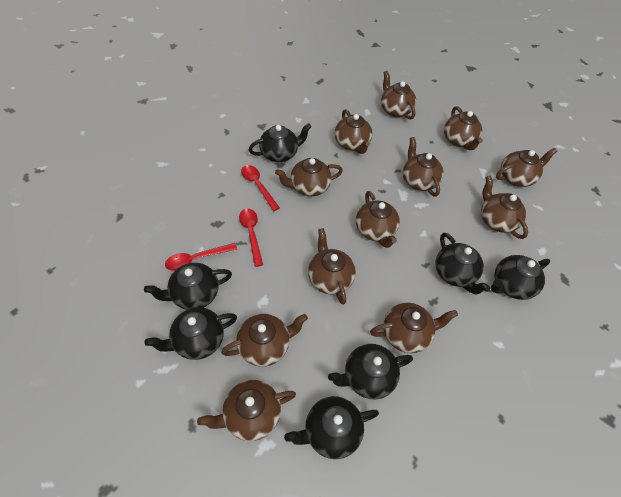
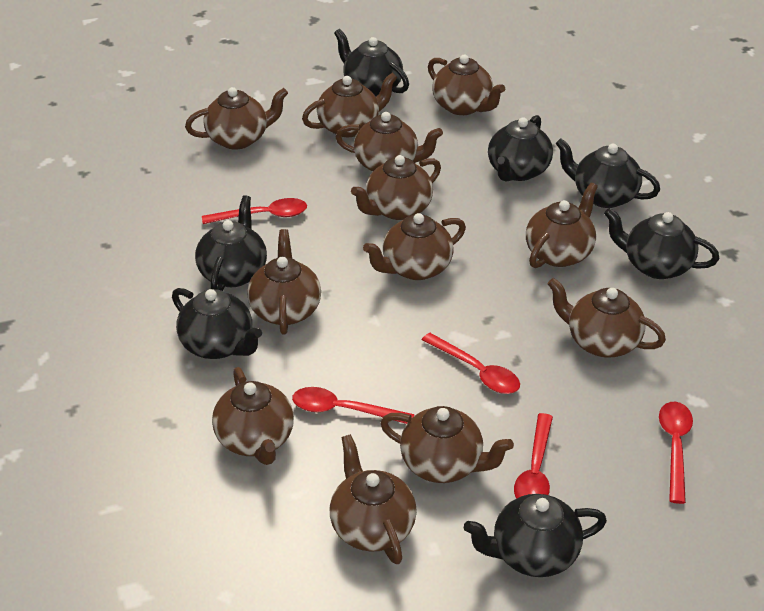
red spoon: [165,243,237,271] [239,208,263,267] [241,165,280,211] = 3 -> [202,198,307,224] [292,387,415,424] [422,333,520,394] [514,413,553,499] [659,402,693,504] = 5

